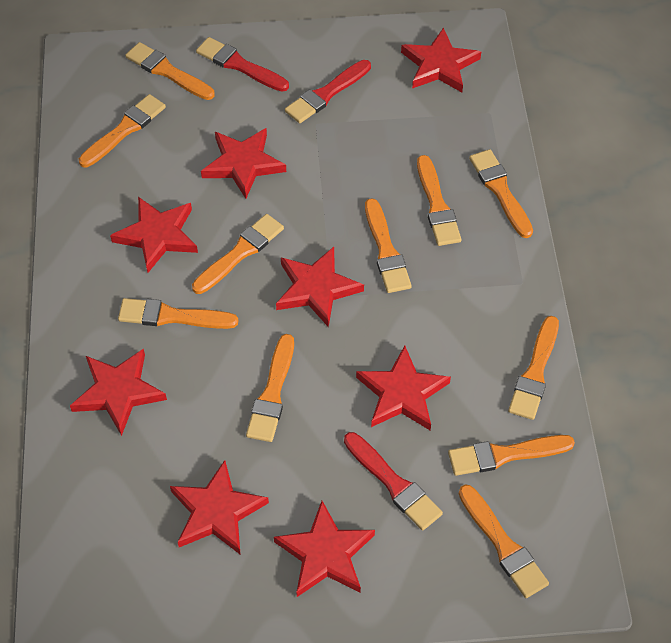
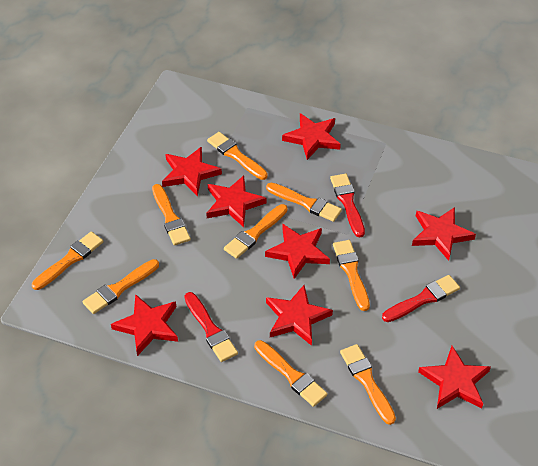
orange brush: [79,94,166,167] [118,298,238,329] [125,42,215,100] [192,214,284,294] [246,334,294,442] [365,198,412,293] [417,155,461,246] [448,435,575,476] [459,485,549,598] [469,149,533,238] [508,316,559,420] = 11 -> [32,231,103,290] [82,259,159,314] [152,184,191,246] [207,132,268,180] [224,204,288,259] [254,340,328,407] [266,183,342,222] [333,240,370,311] [340,344,396,425] = 9

